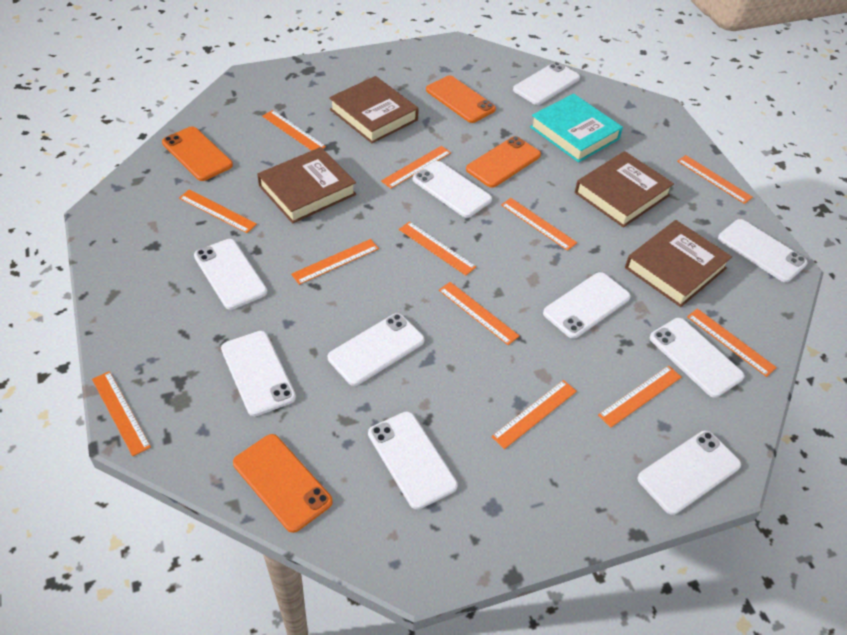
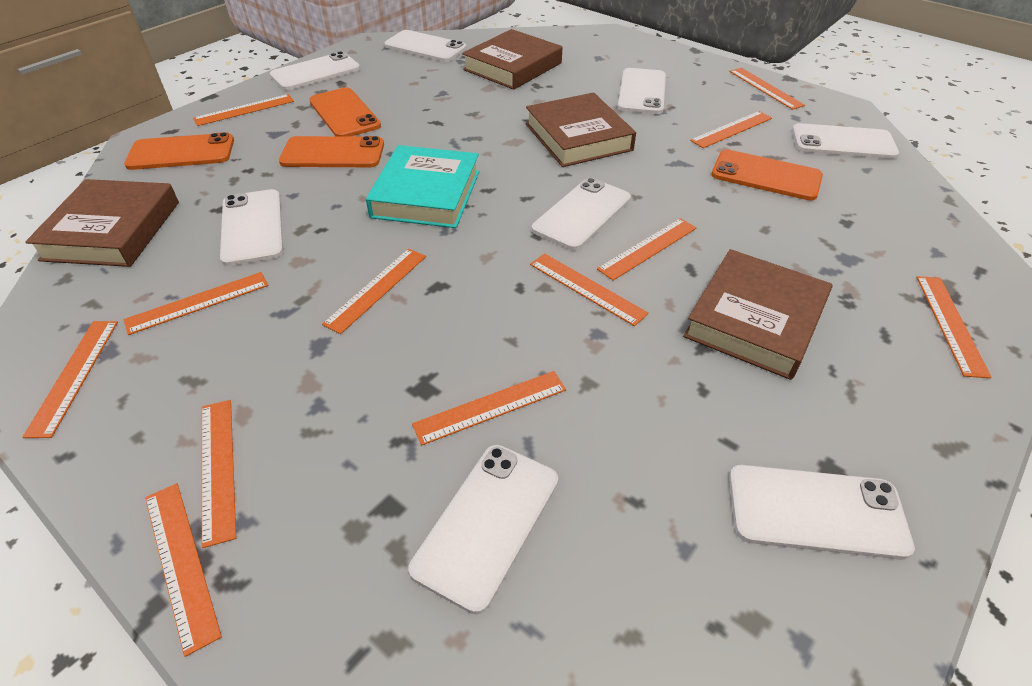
white phone: [194,239,267,310] [221,331,296,416] [328,313,424,386] [368,411,458,509] [413,161,492,218] [513,62,580,105] [543,272,631,339] [638,430,741,515] [650,318,745,398] [718,219,807,282] = 10 -> [220,189,283,266] [270,51,360,90] [384,30,467,62] [408,445,558,614] [532,178,631,250] [618,68,666,114] [729,465,915,560] [792,123,899,159] = 8

